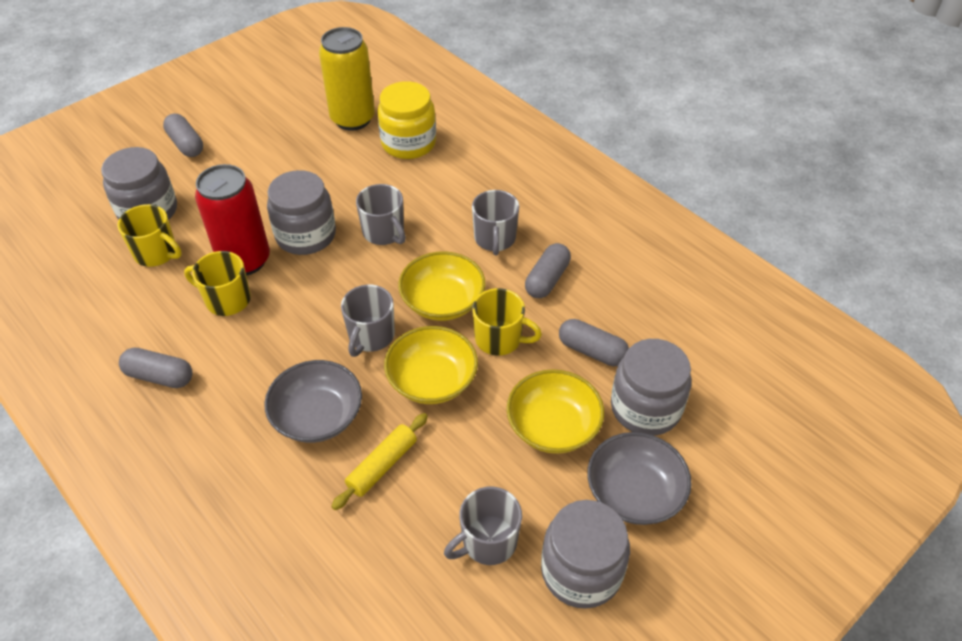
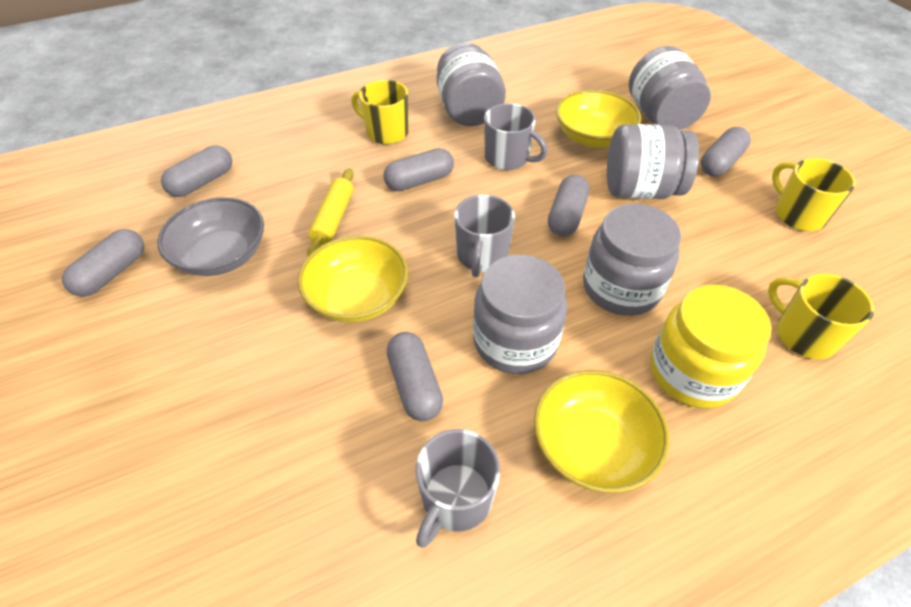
grey bowl: [264,360,362,443] [587,432,692,525] = 2 -> [157,197,264,276] = 1
grey capsule: [119,348,193,388] [163,114,203,157] [525,243,571,298] [559,319,629,366] = 4 -> [62,229,144,296] [161,146,232,197] [383,148,454,191] [387,332,443,421] [548,174,589,236] [701,127,751,176] = 6
grey jar: [101,147,177,220] [267,170,336,255] [541,500,630,609] [611,339,692,436] = 4 -> [437,42,506,126] [473,255,567,374] [583,204,681,316] [607,124,699,199] [629,46,711,130] = 5
grey mug: [341,285,395,357] [356,184,406,245] [444,487,522,565] [472,190,519,255] = 4 -> [416,429,500,548] [454,195,515,277] [484,103,548,170] = 3
red can: [195,164,270,276] = 1 -> none = 0
yellow can: [319,27,375,131] = 1 -> none = 0

